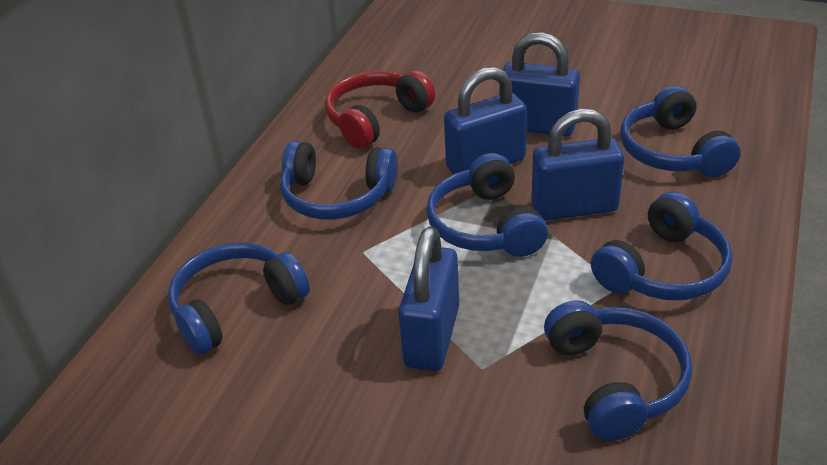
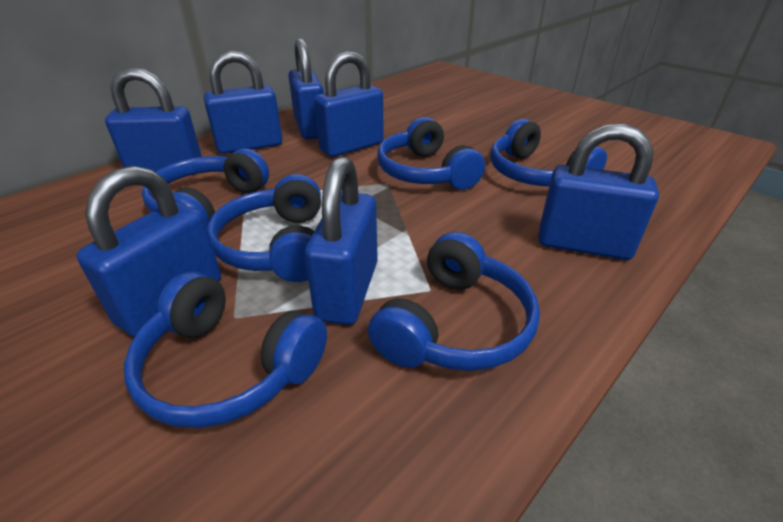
blue padlock: [398,226,459,371] [444,67,527,174] [499,32,580,137] [531,109,624,221] = 4 -> [77,166,221,337] [105,67,202,172] [204,51,282,154] [288,39,324,139] [305,156,378,325] [314,51,384,157] [539,123,659,260] = 7
red headphones: [325,71,435,149] = 1 -> none = 0

